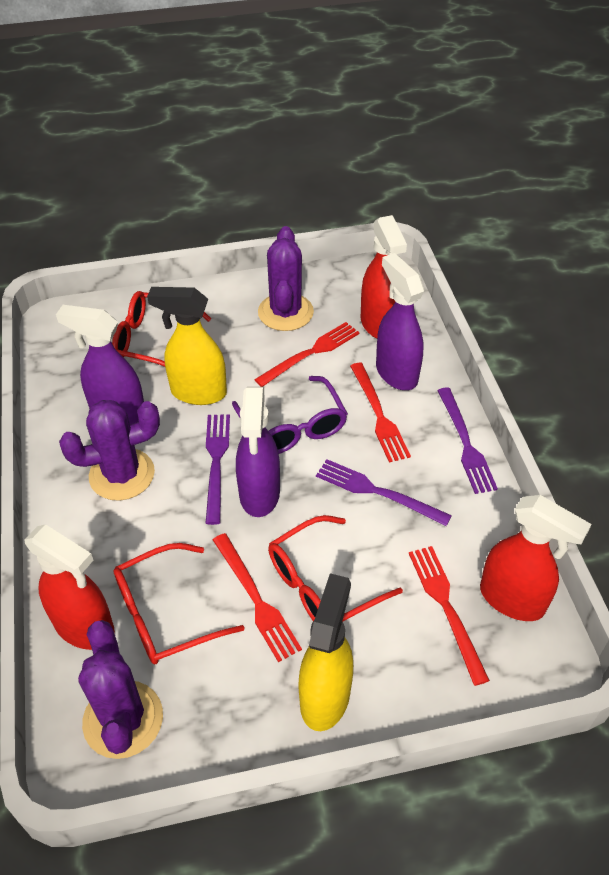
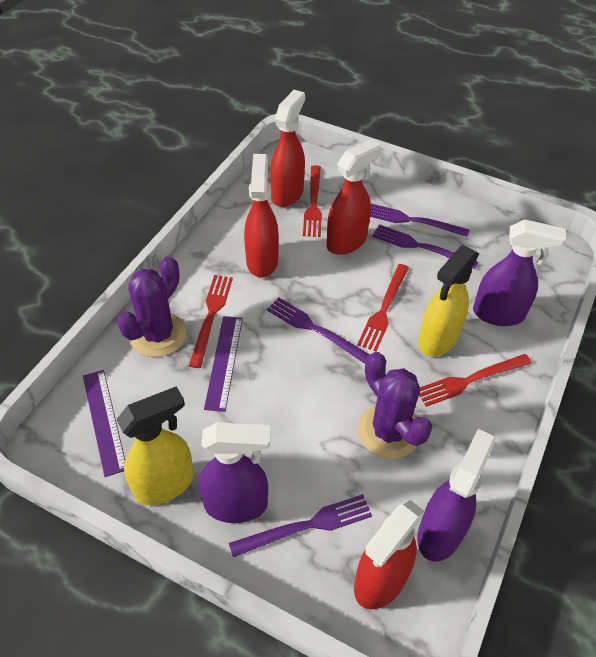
purple cactus: [59,400,160,501] [78,620,163,759] [258,226,314,331] = 3 -> [117,256,186,357] [358,352,432,459] = 2
purple fork: [205,414,230,525] [316,459,452,526] [437,387,498,494] = 3 -> [229,494,372,557] [267,298,370,364] [370,204,470,237] [372,225,478,269] = 4
purple glasses: [232,376,348,454] = 1 -> none = 0
purple ruler: none = 0 -> [83,370,125,477] [204,316,243,412] = 2
red glasses: [112,291,211,367] [114,543,245,664] [268,515,403,622] = 3 -> none = 0
red spray bottle: [25,524,115,650] [361,215,407,339] [480,495,592,621] = 3 -> [244,154,279,278] [270,90,305,207] [327,139,381,255] [354,500,425,609] = 4

